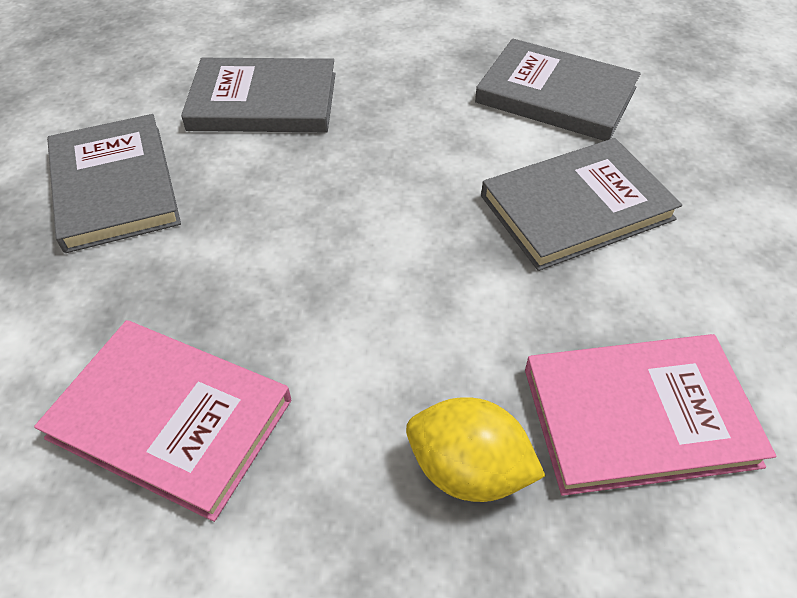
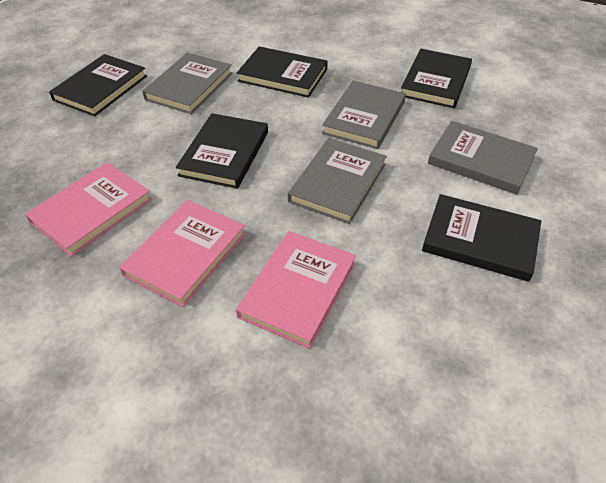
black book: none = 0 -> [49,54,147,116] [176,113,268,189] [237,46,328,98] [401,49,472,108] [422,194,541,282] = 5
pink book: [34,320,291,522] [525,334,776,496] = 2 -> [25,162,152,257] [119,200,246,307] [236,231,356,349] = 3
yellow lemon: [406,397,545,502] = 1 -> none = 0

